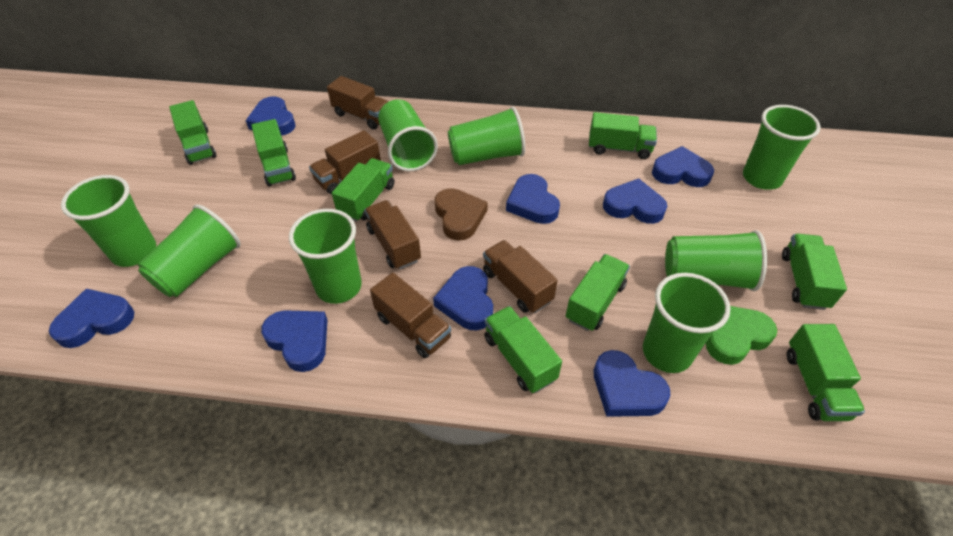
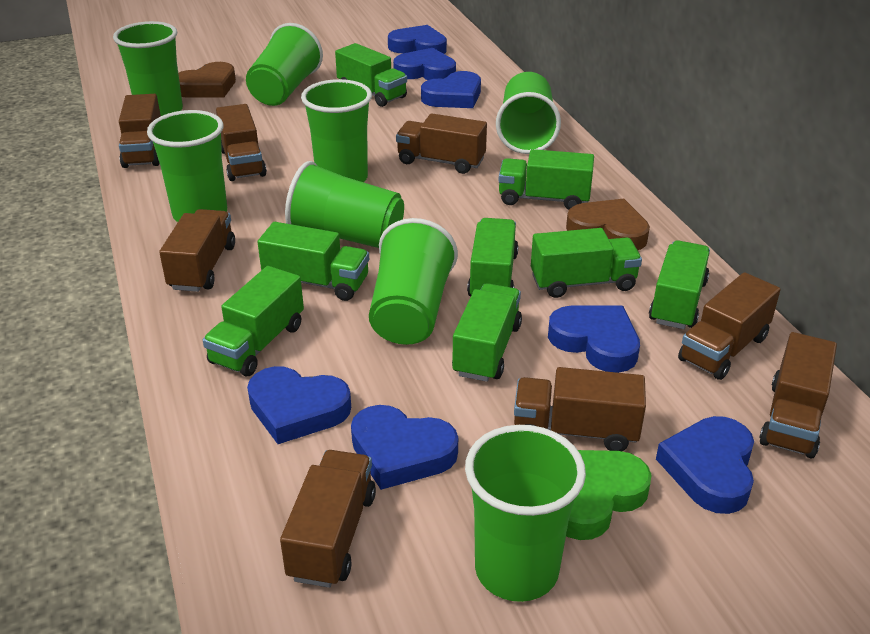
blue heart: [49,289,134,348] [245,97,296,136] [261,310,327,372] [433,266,493,330] [506,174,560,224] [594,350,670,417] [603,178,667,224] [652,146,714,187] = 8 -> [247,366,351,444] [351,405,458,490] [388,25,447,54] [393,48,456,80] [421,71,481,108] [548,306,640,373] [656,416,754,514] = 7
brown heart: [434,188,488,241] = 1 -> [178,62,236,98] [566,198,650,250] = 2
brown truck: [309,130,381,194] [327,76,388,130] [365,200,421,269] [370,273,451,358] [483,240,558,313] = 5 -> [119,94,161,168] [159,209,235,292] [216,104,267,181] [280,450,376,588] [396,113,487,174] [514,367,646,451] [678,272,781,380] [759,332,837,459] = 8

